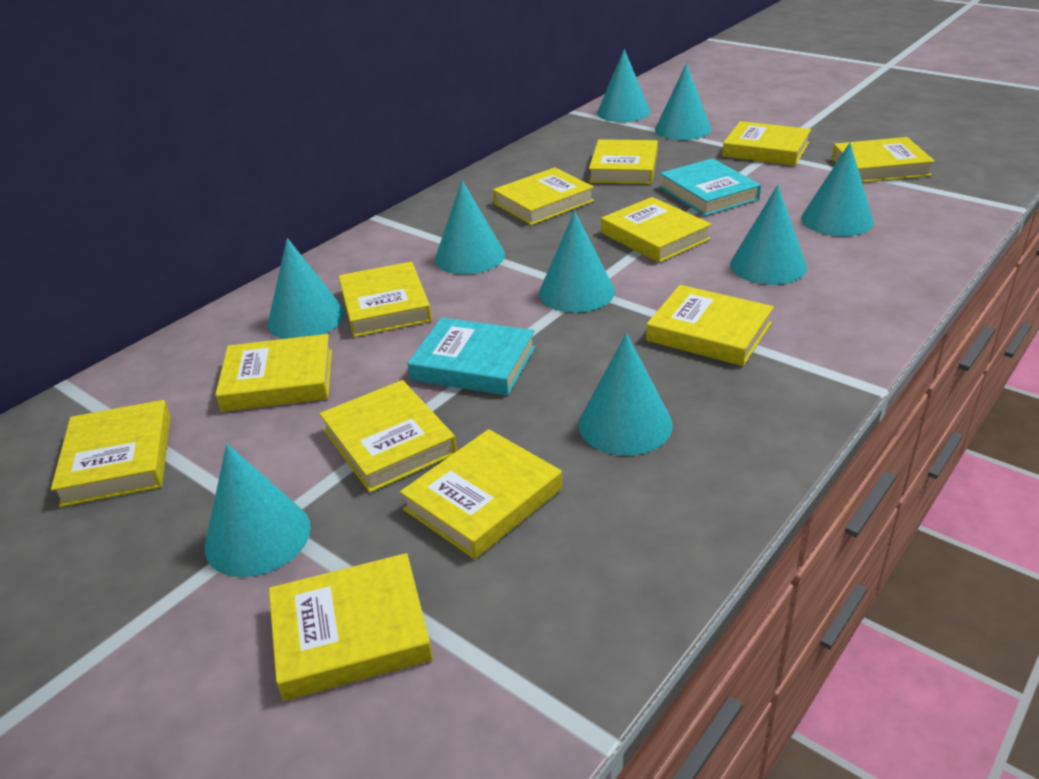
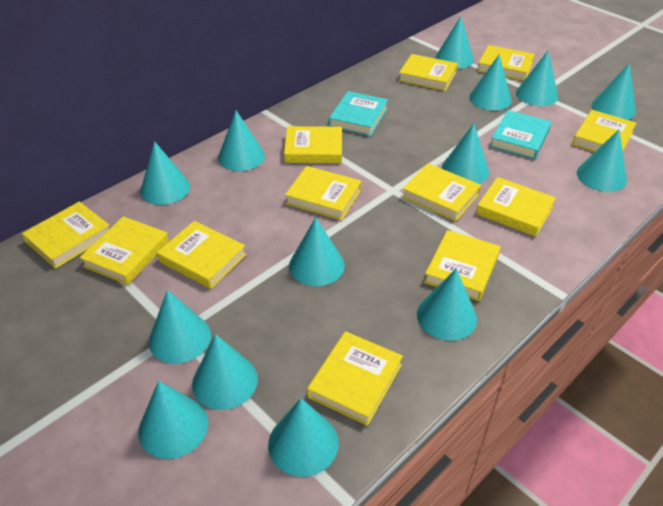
turquoise cone: [205,444,311,577] [268,238,345,339] [435,180,505,275] [539,211,615,313] [578,333,673,456] [597,49,650,122] [655,63,711,140] [730,185,807,285] [801,143,874,236] = 9 -> [138,381,209,459] [140,141,190,205] [149,290,211,364] [192,334,258,410] [218,111,265,171] [268,398,339,477] [289,217,345,286] [417,268,477,341] [435,16,474,69] [441,123,489,184] [469,54,512,111] [516,50,558,106] [577,130,627,192] [592,63,636,120] = 14

